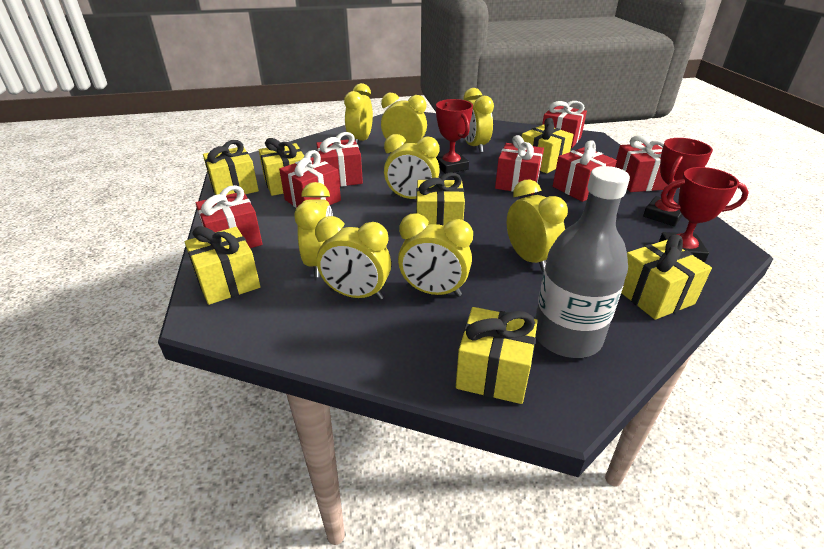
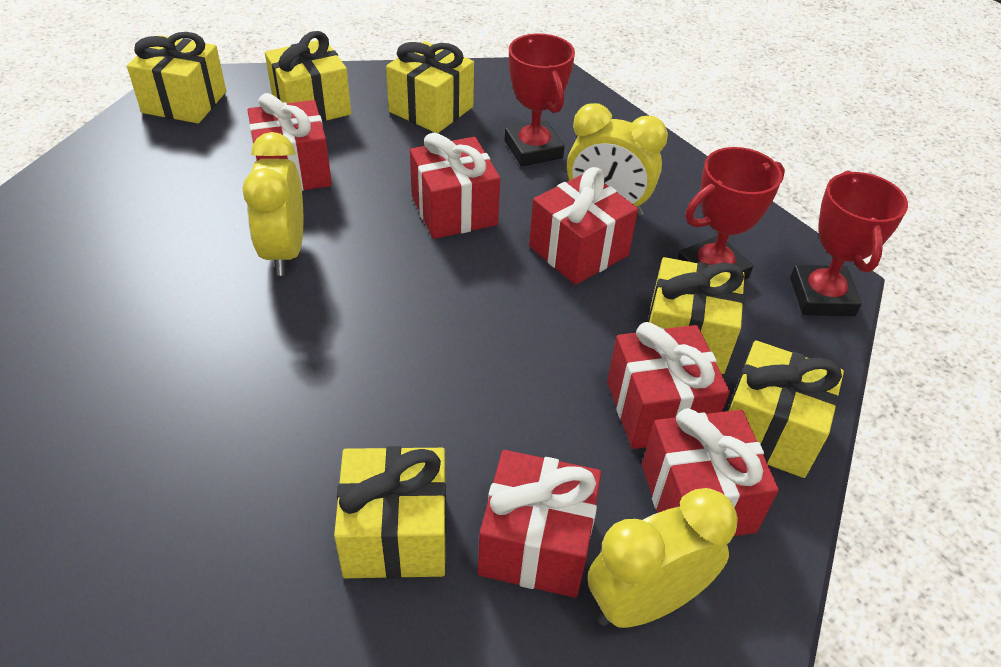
grey bottle: [535,166,630,358] = 1 -> none = 0
red gift: [196,185,263,248] [279,150,341,208] [316,132,363,187] [495,135,544,195] [542,101,587,148] [553,140,617,202] [615,135,667,192] = 7 -> [248,93,332,191] [410,133,500,239] [478,450,601,598] [529,167,638,285] [607,322,730,449] [642,408,779,536] = 6
yellow clock: [294,182,333,277] [315,216,391,300] [344,83,373,145] [381,93,427,144] [384,134,440,199] [398,213,473,297] [463,88,494,153] [507,180,568,272] = 8 -> [243,132,303,276] [567,103,668,216] [588,488,738,628] = 3
yellow gift: [184,226,261,305] [203,140,259,195] [259,138,304,196] [416,172,465,226] [456,307,538,404] [522,118,574,173] [621,235,712,320] = 7 -> [127,32,226,123] [265,31,351,122] [334,446,446,579] [386,41,474,133] [648,257,744,374] [727,340,844,478] = 6

